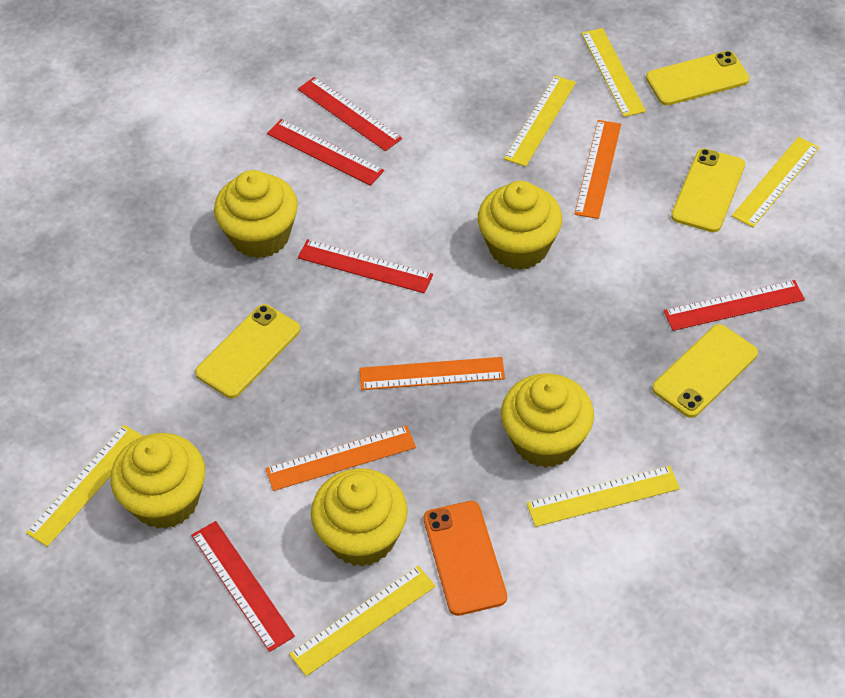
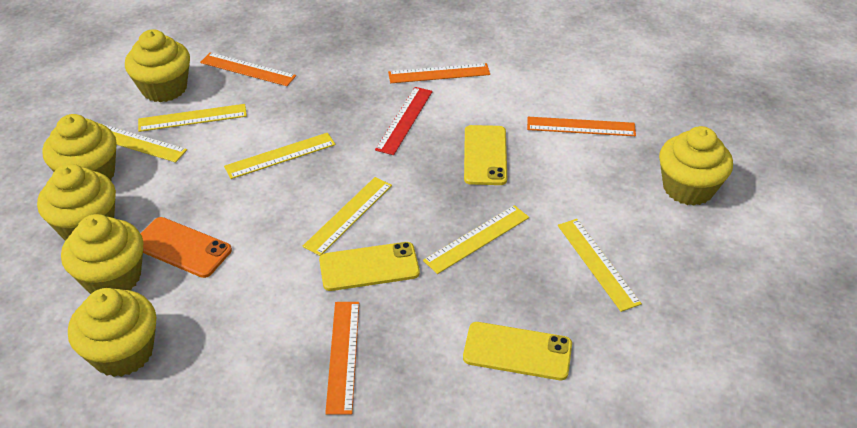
orange ruler: [266,426,416,491] [360,357,505,390] [574,120,621,219] = 3 -> [200,52,296,86] [325,302,359,415] [388,63,490,83] [527,117,636,136] = 4
red ruler: [191,521,295,652] [267,119,384,186] [298,77,402,151] [298,239,433,293] [664,280,805,331] = 5 -> [375,87,433,155] = 1
yellow cupcake: [110,433,205,529] [214,170,298,258] [311,468,408,566] [478,181,562,270] [501,373,594,468] = 5 -> [37,164,116,241] [42,114,116,180] [61,214,144,294] [68,288,156,377] [125,29,190,102] [659,126,733,206] = 6
yellow phone: [195,304,300,398] [646,51,750,106] [652,324,758,418] [671,148,745,232] = 4 -> [319,242,420,291] [463,322,572,380] [464,125,507,185] = 3

